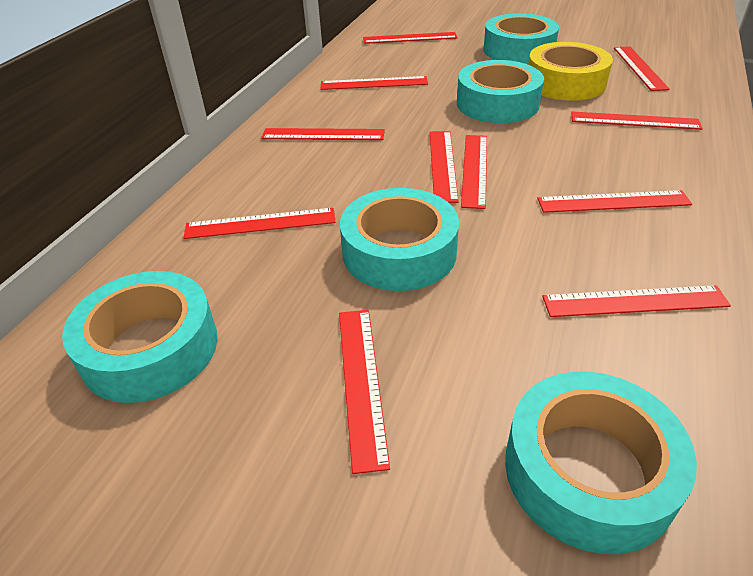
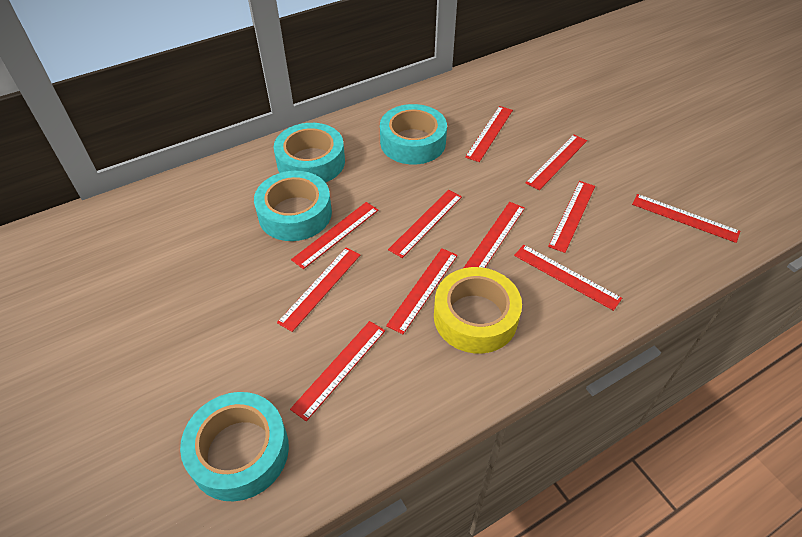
turquoise tape: [62,271,218,403] [340,188,459,291] [457,60,544,123] [483,13,559,64] [505,372,697,554] = 5 -> [180,392,289,501] [254,171,332,241] [273,123,345,183] [380,104,447,164] = 4

